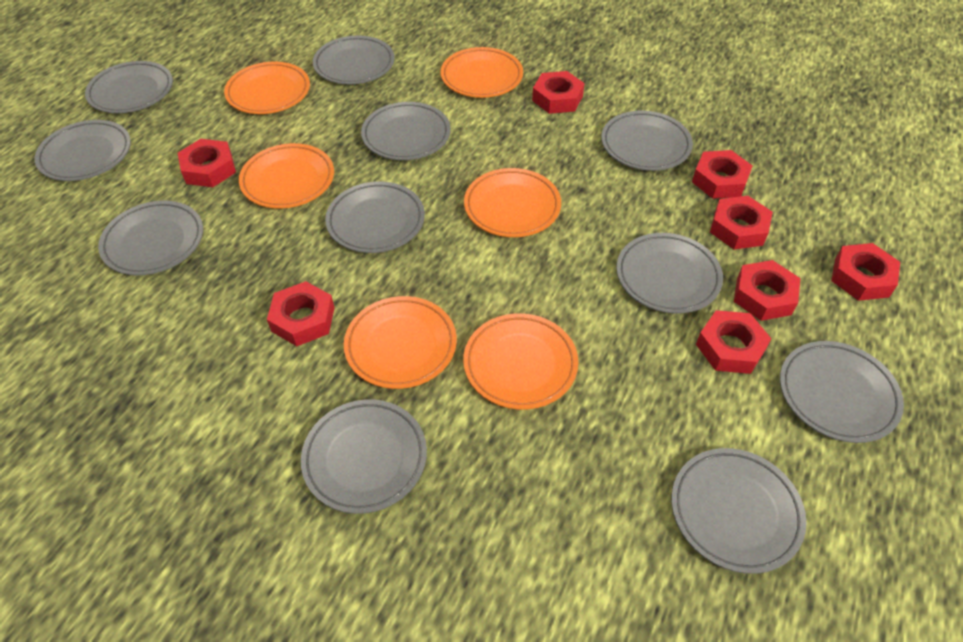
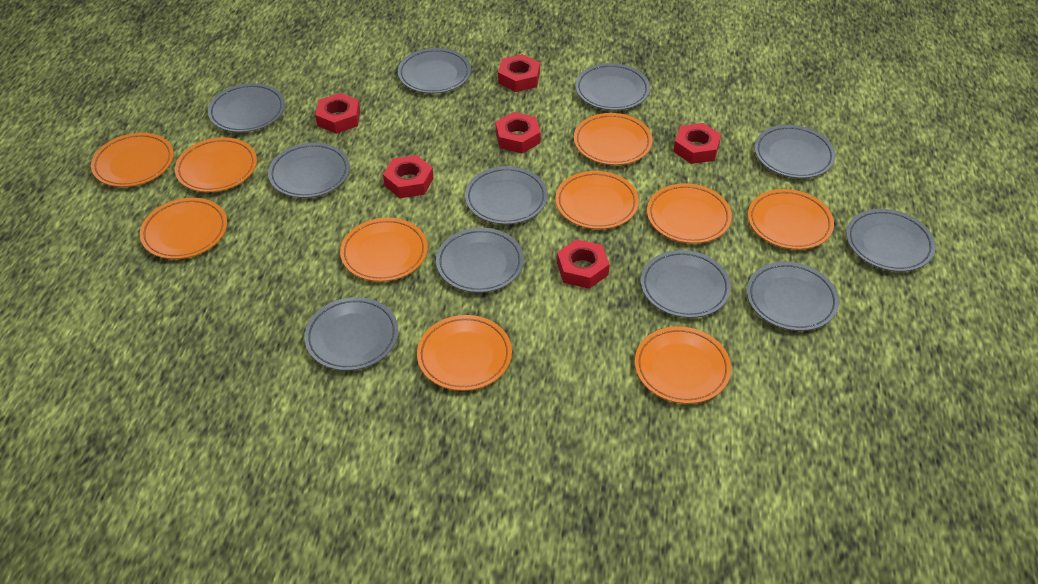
orange plate: [224,62,310,114] [239,143,334,209] [344,296,457,389] [441,47,523,98] [463,313,578,410] [464,168,561,237] = 6 -> [91,133,174,187] [140,198,227,259] [175,137,257,192] [340,218,428,282] [417,315,512,391] [555,171,639,229] [574,113,653,165] [635,326,731,404] [647,183,732,244] [748,189,834,250] = 10
red nut: [178,139,236,187] [267,281,335,346] [532,71,585,114] [692,150,752,199] [696,310,771,374] [710,196,773,249] [734,260,800,321] [831,243,900,301] = 8 -> [315,93,360,134] [383,155,433,198] [495,112,541,153] [498,54,540,92] [557,239,610,289] [673,123,721,164] = 6

